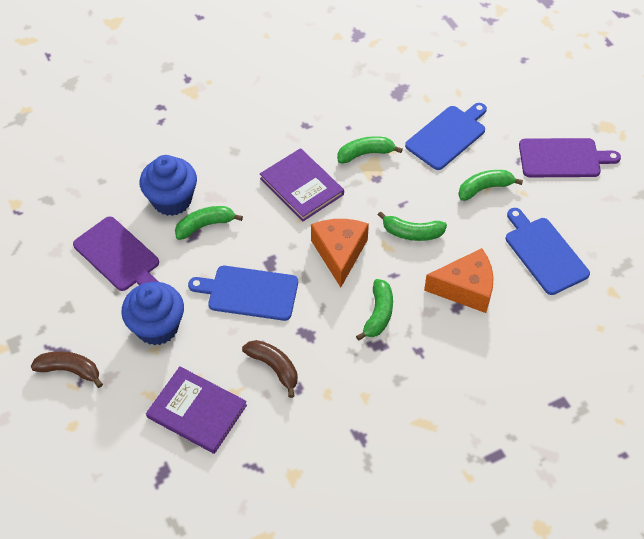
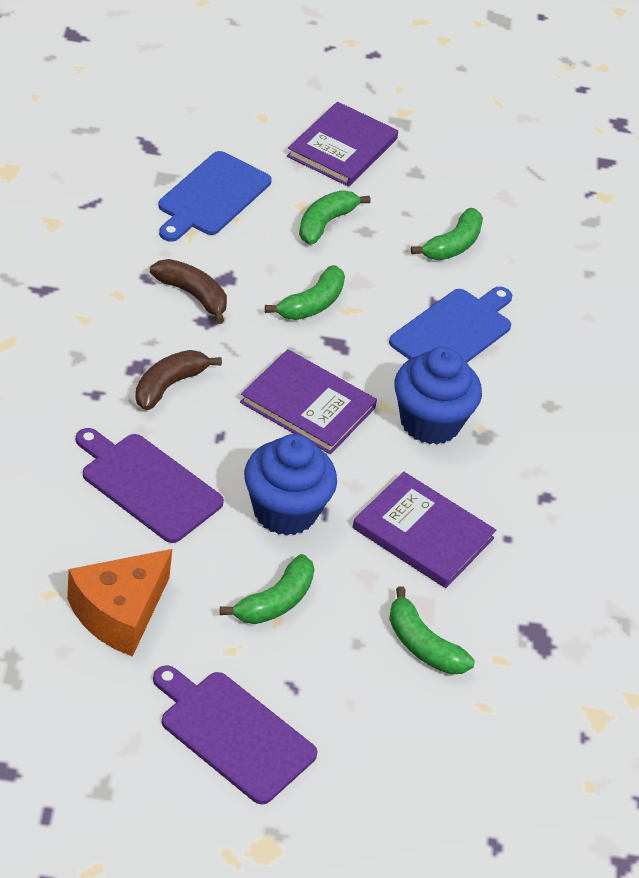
blue cutting board: [188,266,298,321] [405,103,487,170] [506,208,590,295] = 3 -> [158,151,272,242] [389,287,512,363] = 2
orange cheese: [311,219,369,288] [424,248,494,313] = 2 -> [67,549,172,657] = 1
purple book: [146,367,247,454] [260,148,344,221] = 2 -> [240,349,377,454] [287,102,398,187] [352,472,496,588] = 3

